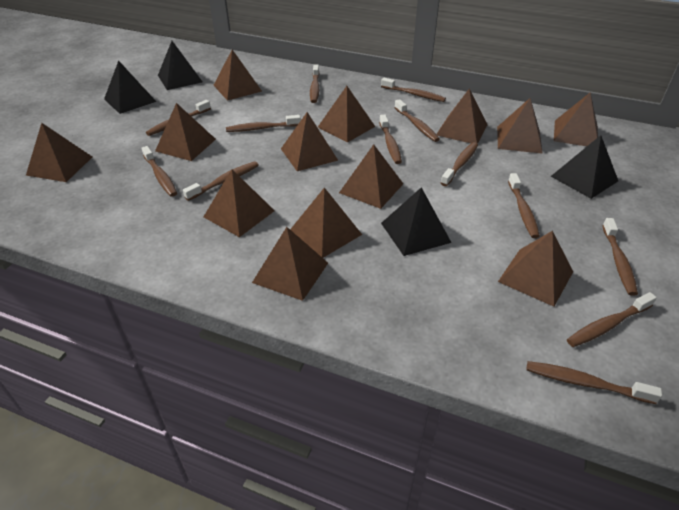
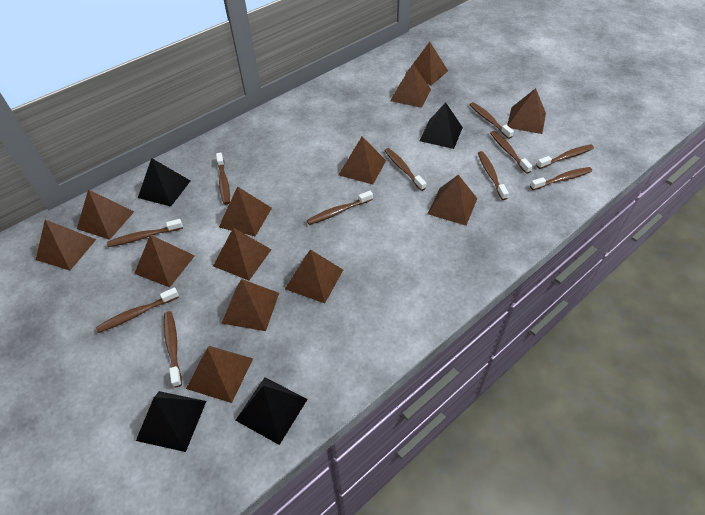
brown toothbrush: [142,146,177,197] [146,100,211,136] [183,161,259,201] [226,115,301,132] [310,64,320,103] [379,115,402,164] [381,78,446,102] [394,99,440,142] [441,142,478,186] [508,173,540,238] [526,361,662,404] [567,292,657,347] [602,218,638,296] = 13 -> [96,288,179,333] [107,219,183,247] [164,311,182,388] [216,152,230,205] [307,191,373,225] [384,148,426,191] [469,102,514,139] [478,151,509,200] [490,131,533,174] [530,167,592,190] [537,144,594,169] = 11

